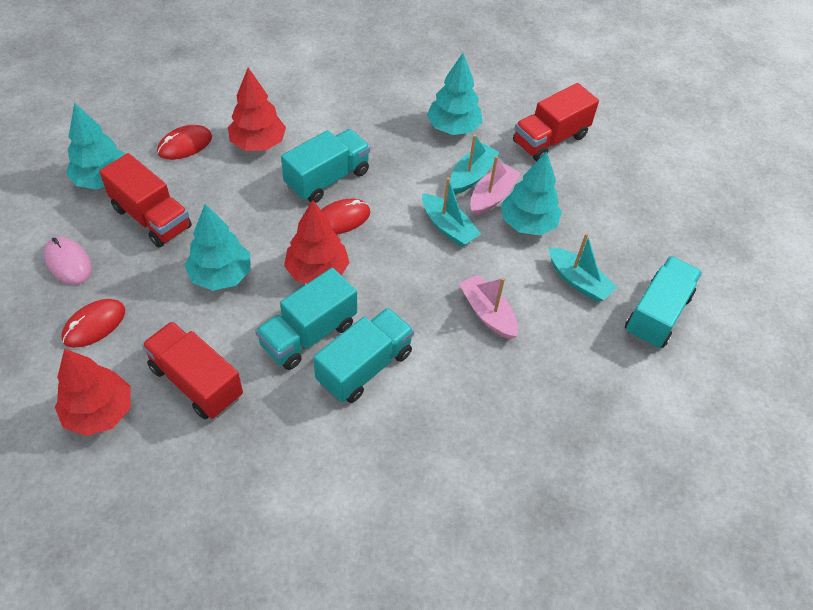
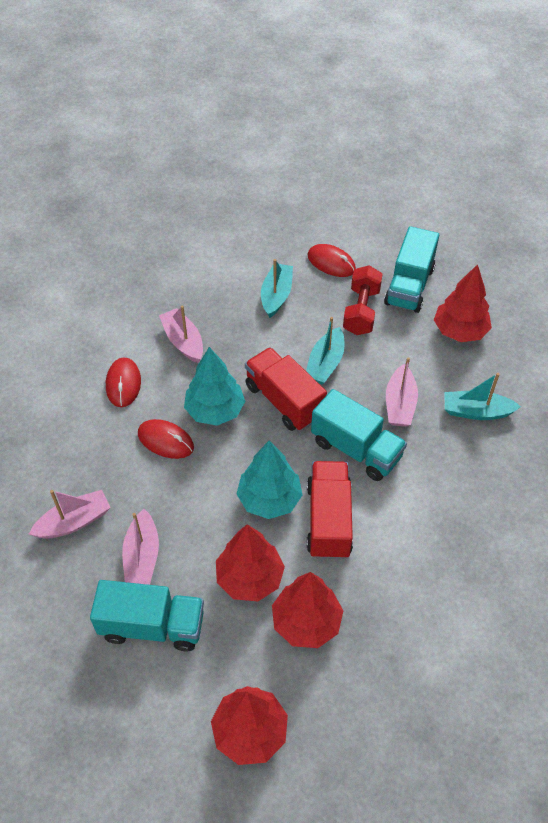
pink boat: [459,274,518,339] [470,156,521,216] = 2 -> [29,490,111,539] [122,509,159,585] [159,306,203,363] [386,357,418,427] = 4
pink mouse: [44,237,92,285] = 1 -> none = 0
red dumbbell: none = 0 -> [343,265,383,335] = 1
red tree: [55,349,131,436] [228,67,286,151] [284,200,350,284] = 3 -> [211,686,288,765] [216,524,285,601] [272,572,343,648] [434,264,492,342] = 4
red truck: [99,153,192,248] [142,321,243,419] [513,83,599,161] = 3 -> [245,347,327,431] [307,461,353,559] = 2
turquoise tree: [66,103,126,190] [185,204,251,291] [427,53,483,135] [501,152,562,235] = 4 -> [184,347,245,426] [237,440,302,519] = 2
turquoise truck: [255,268,357,370] [281,129,370,203] [313,308,414,403] [625,256,702,348] = 4 -> [90,580,204,651] [311,389,407,481] [384,226,439,313] = 3

